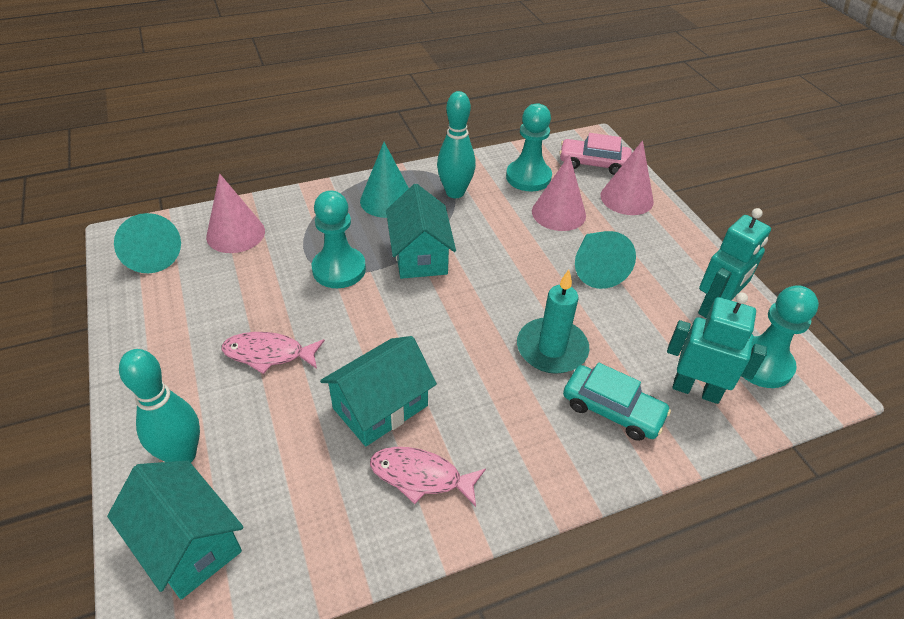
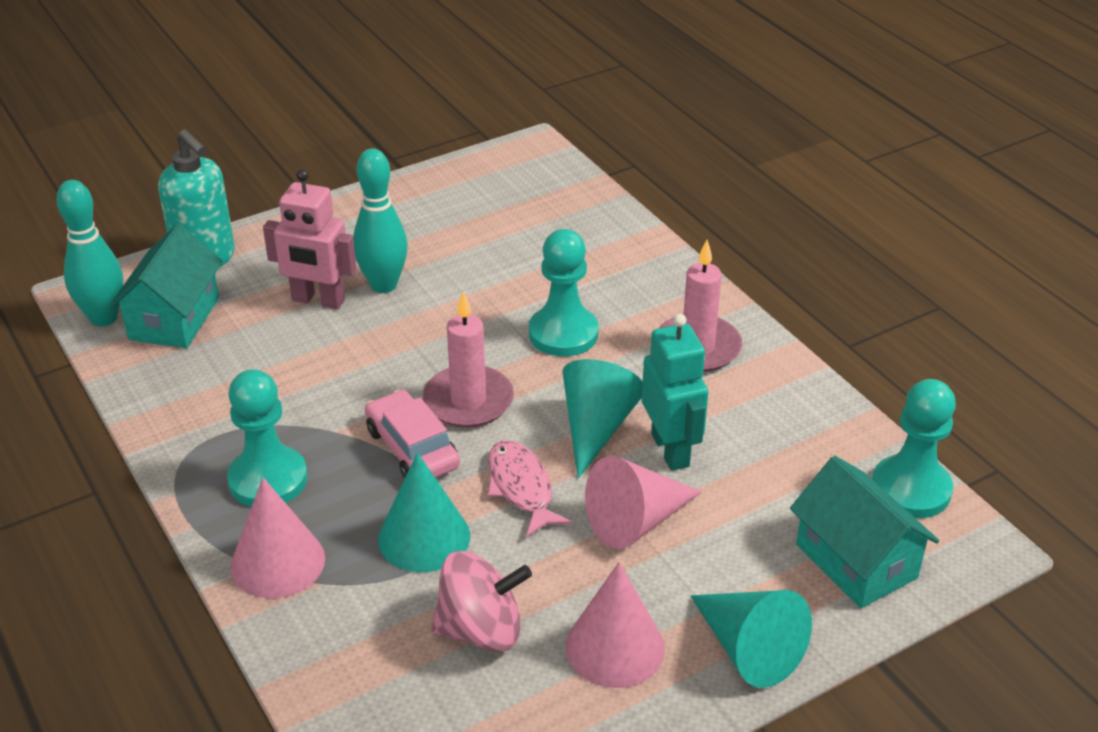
pink candle: none = 0 -> [423,291,514,428] [659,240,742,372] = 2
pink fish: [222,332,325,374] [370,447,486,507] = 2 -> [487,440,572,538] = 1
pink robot: none = 0 -> [263,169,357,309] = 1
pink spinning top: none = 0 -> [431,551,532,652] = 1
turquoise candle: [517,270,589,374] = 1 -> none = 0
turquoise car: [563,363,671,441] = 1 -> none = 0
turquoise house: [107,460,244,599] [320,336,437,447] [386,184,456,279] = 3 -> [109,224,223,348] [790,456,939,608] = 2
turquoise robot: [667,292,767,404] [698,208,771,318] = 2 -> [642,314,708,471] = 1
turquoise soap dispenser: none = 0 -> [158,129,235,267] = 1

